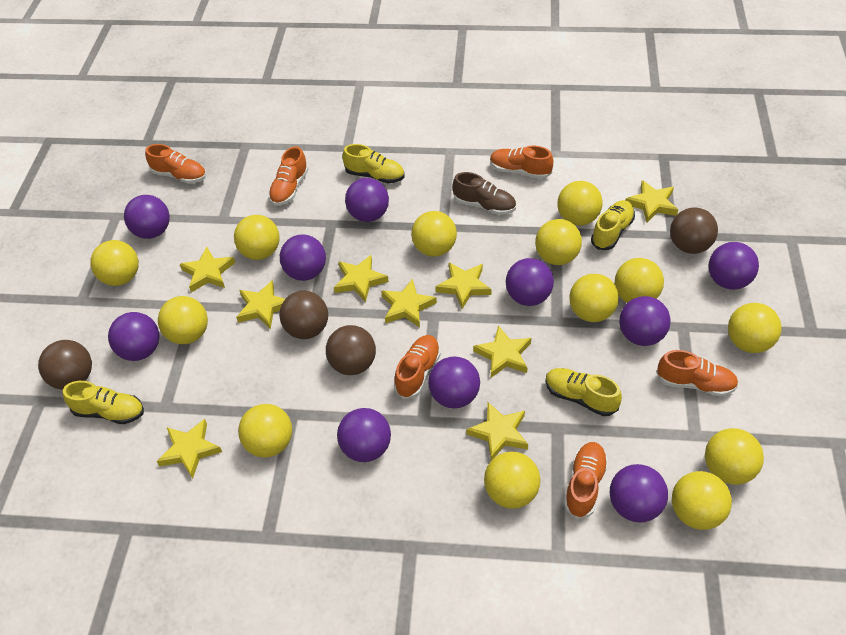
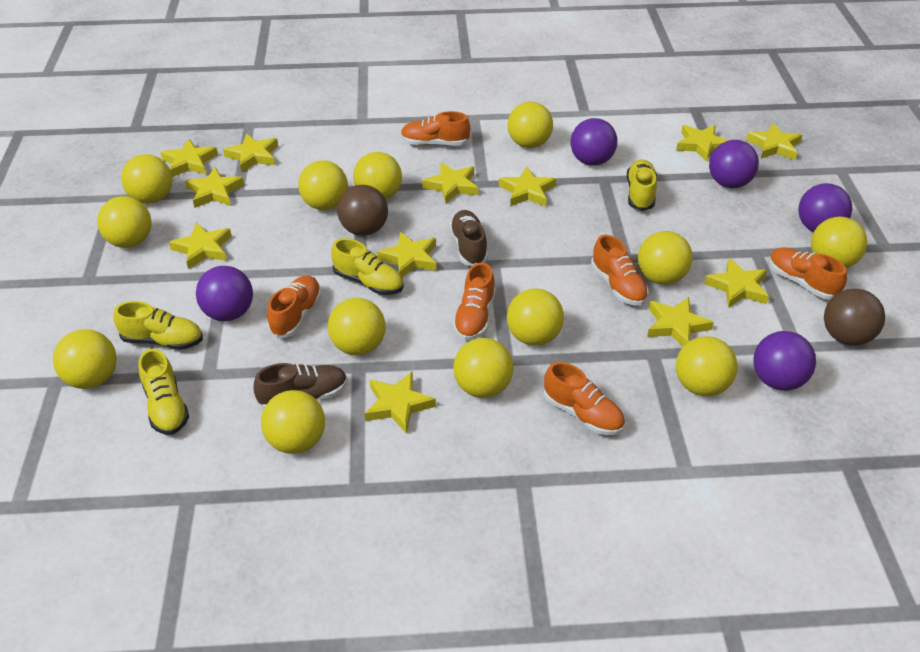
brown ball: [38,340,92,390] [279,291,328,339] [326,325,376,375] [670,208,718,254] = 4 -> [337,185,388,236] [824,289,885,346] = 2
brown shoe: [453,172,516,215] = 1 -> [253,363,348,408] [449,210,488,266] = 2
purple ball: [108,312,160,361] [124,195,170,239] [280,234,326,281] [337,408,391,462] [345,178,389,222] [428,357,480,408] [506,258,554,306] [610,464,668,523] [619,296,671,346] [708,242,759,290] = 10 -> [196,266,253,321] [571,118,617,166] [709,140,759,188] [753,331,816,391] [798,183,852,232] = 5
yellow star: [157,419,222,479] [180,247,235,292] [236,280,285,329] [334,255,389,302] [381,279,437,328] [435,262,492,309] [466,402,528,460] [473,325,531,378] [625,180,678,223] = 9 -> [160,139,218,177] [169,223,232,269] [185,167,244,208] [223,133,278,173] [364,372,436,433] [377,232,437,277] [422,163,478,203] [499,167,556,206] [647,297,714,346] [676,125,729,162] [704,258,769,308] [746,123,802,160] = 12

